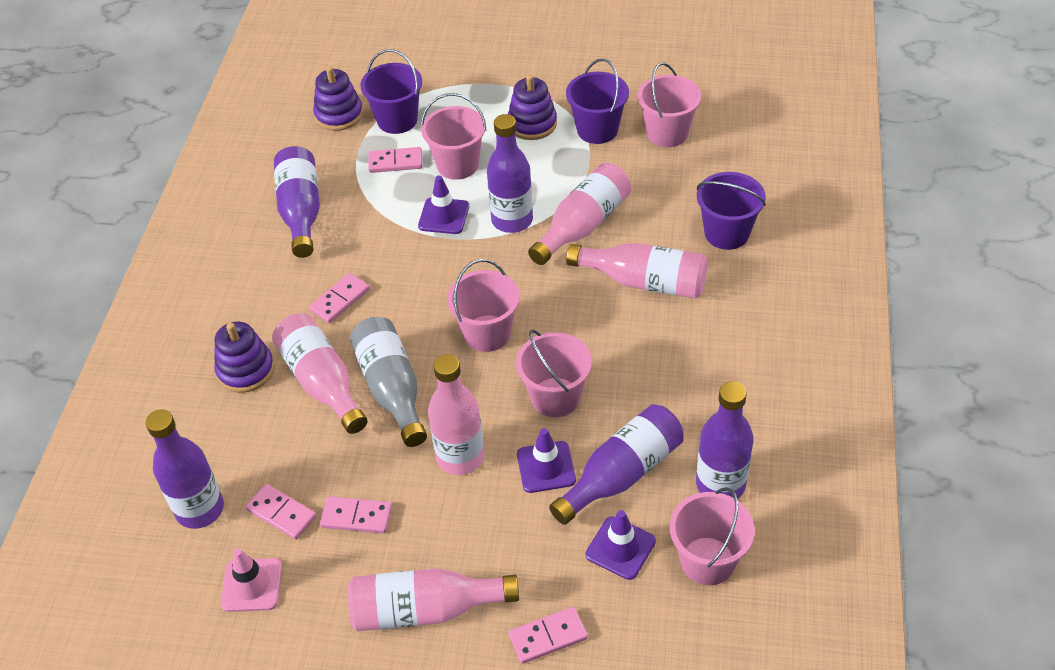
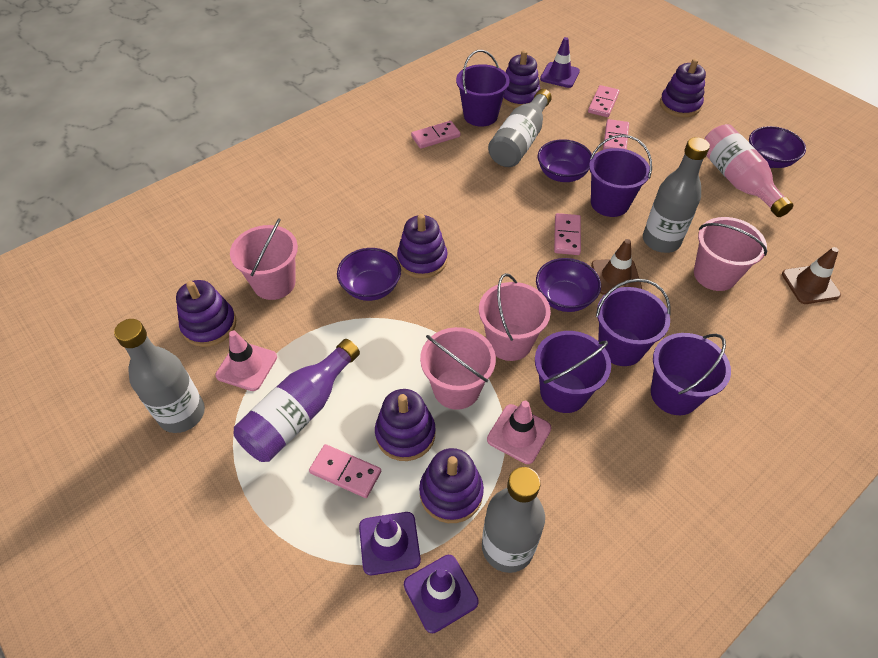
brown traffic cone: none = 0 -> [591,239,642,295] [782,247,841,304] = 2
grey bottle: [350,317,427,447] = 1 -> [114,319,205,433] [482,467,545,573] [488,89,552,167] [643,137,710,253] = 4
pink bottle: [272,313,368,434] [348,568,519,631] [428,354,484,475] [528,163,631,265] [566,243,708,298] = 5 -> [704,124,793,217] = 1
pink bucket: [421,93,486,180] [447,259,520,352] [516,329,592,417] [638,62,701,147] [670,487,755,586] = 5 -> [230,218,298,300] [420,327,496,410] [479,273,551,361] [694,217,767,291] = 4
pink traffic cone: [221,548,282,612] = 1 -> [215,331,277,391] [487,401,551,464] = 2
purple bottle: [146,409,224,529] [274,146,320,258] [487,114,533,233] [549,404,684,525] [696,381,754,499] = 5 -> [234,339,360,462] = 1
purple bowl: none = 0 -> [337,248,401,301] [536,258,601,312] [538,139,592,182] [749,126,806,168] = 4
purple bucket: [361,49,422,134] [566,58,629,144] [697,172,766,250] = 3 -> [456,50,510,127] [535,331,611,413] [589,135,652,217] [596,279,671,366] [651,333,731,415] = 5
purple stacking toy: [214,322,275,393] [313,66,363,131] [508,75,557,140] = 3 -> [176,280,236,347] [375,389,436,461] [397,214,447,278] [419,448,484,523] [502,50,540,108] [660,59,706,117] = 6

